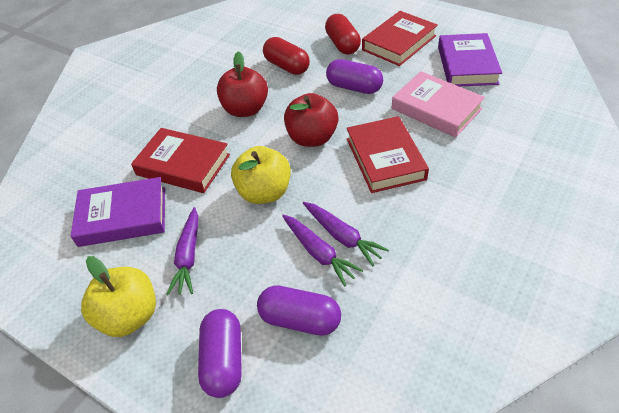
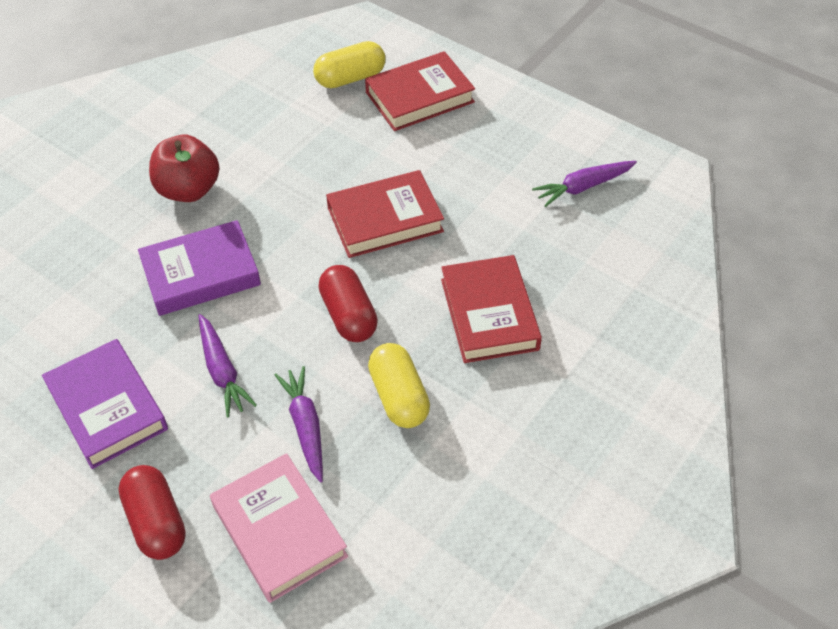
purple capsule: [198,309,242,398] [257,285,341,336] [326,59,383,94] = 3 -> none = 0
red apple: [217,51,268,117] [284,93,338,147] = 2 -> [149,135,220,202] = 1
yellow apple: [81,256,156,337] [231,146,291,204] = 2 -> none = 0
yellow capsule: none = 0 -> [313,41,385,88] [368,343,430,428] = 2

